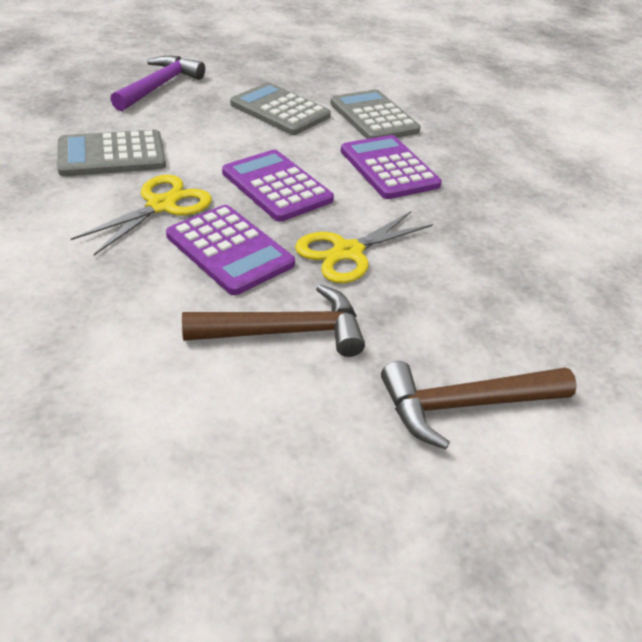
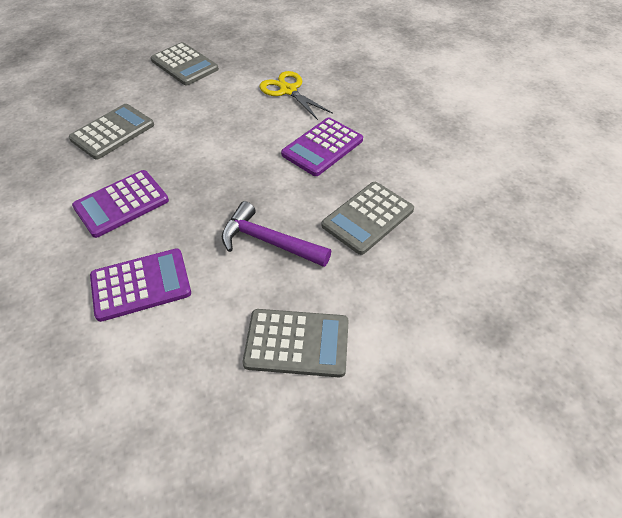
brown hammer: [182,284,365,357] [381,361,577,449] = 2 -> none = 0
grey calculator: [57,130,166,176] [230,83,331,135] [330,89,421,139] = 3 -> [69,104,154,160] [151,42,219,85] [243,309,349,377] [322,182,414,255] = 4
yellow scissors: [71,175,212,255] [295,211,433,283] = 2 -> [259,71,333,120] = 1

